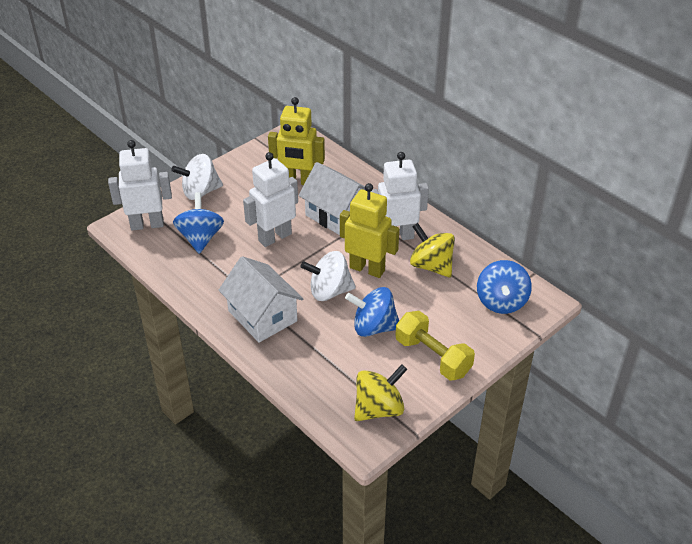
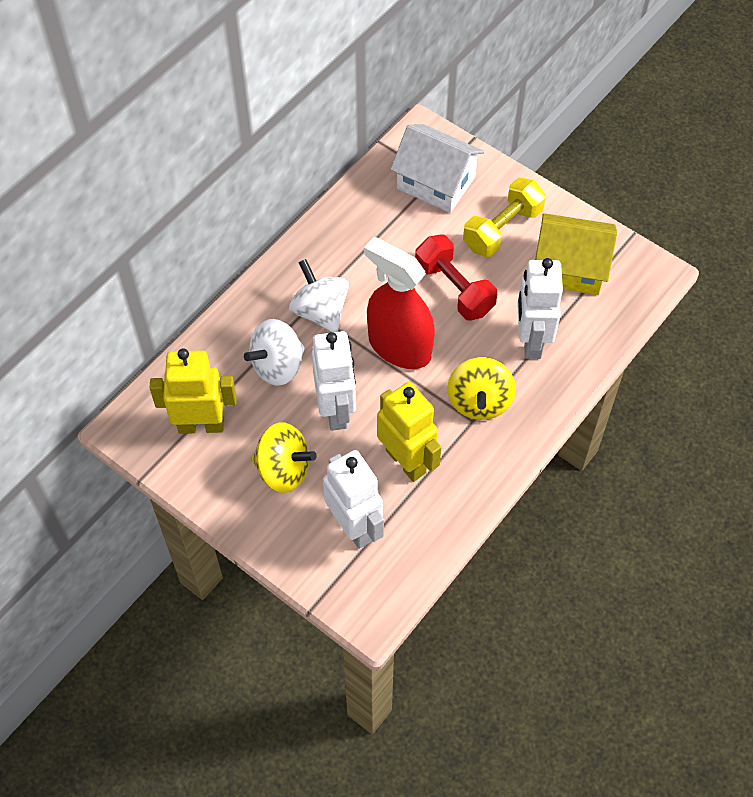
blue spinning top: [173,192,224,254] [345,287,399,337] [477,260,532,314] = 3 -> none = 0
red dumbbell: none = 0 -> [415,234,497,321] = 1
red spray bottle: none = 0 -> [364,237,435,369] = 1
white house: [218,256,304,343] [298,162,365,235] = 2 -> [390,124,484,213] = 1
yellow house: none = 0 -> [535,213,617,295] = 1

